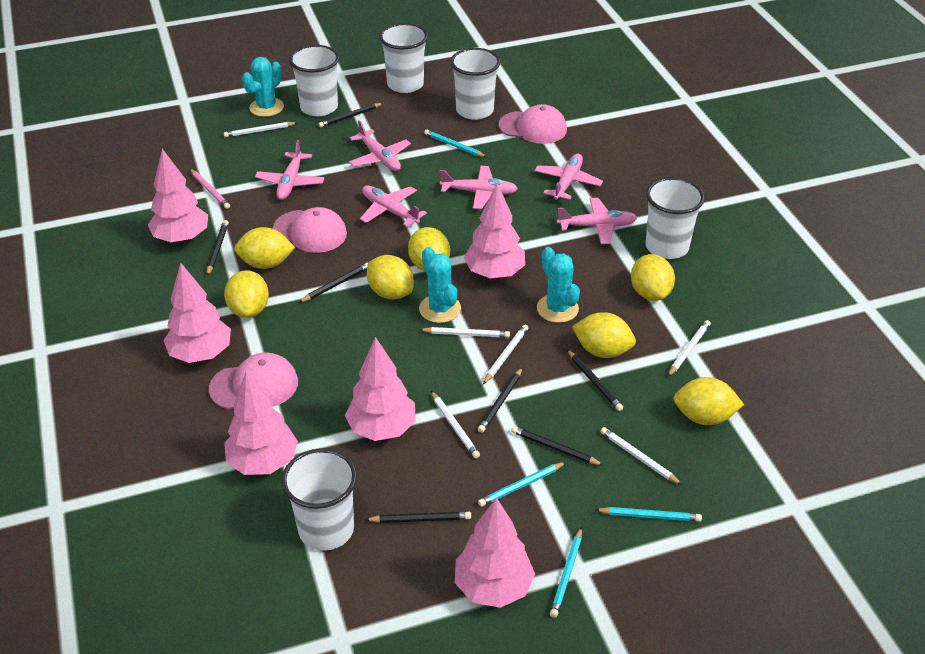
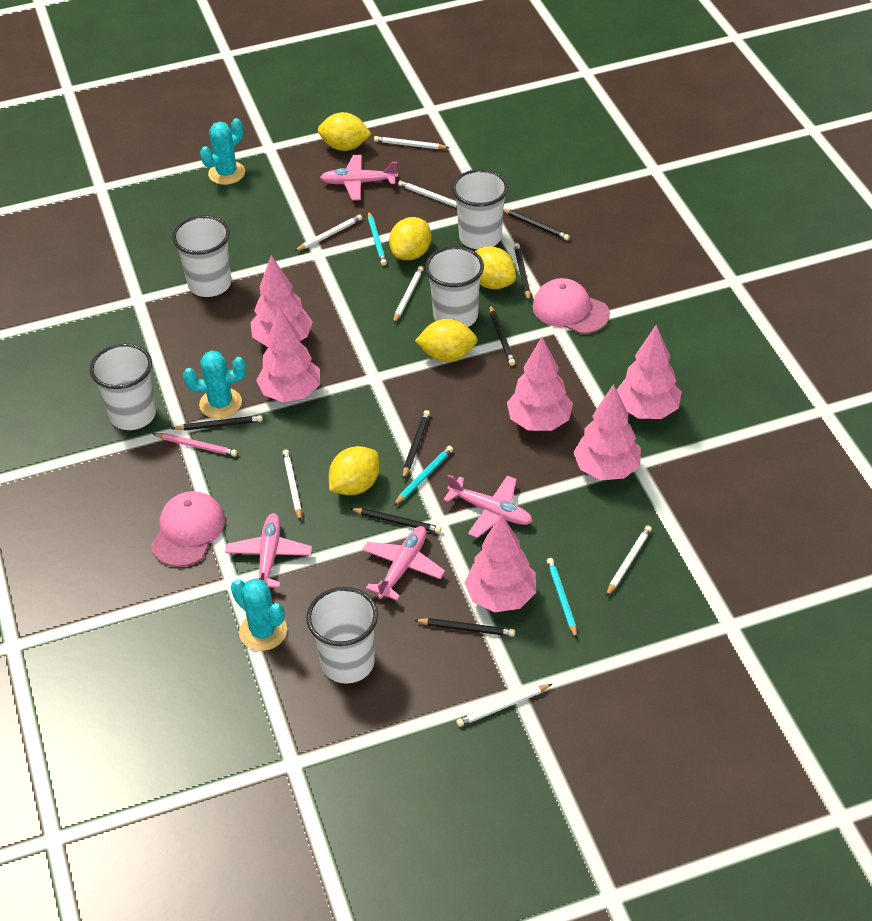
pink cap: [209,352,298,409] [273,207,347,253] [499,104,567,144] = 3 -> [151,491,225,567] [533,278,610,334] = 2
pink plane: [255,140,325,200] [349,120,411,171] [360,186,427,227] [440,166,518,209] [534,154,603,200] [557,198,637,244] = 6 -> [225,513,312,588] [320,155,398,200] [362,526,445,601] [443,475,533,538] = 4
turquoise pencil: [424,130,487,157] [478,462,566,507] [550,527,582,618] [595,507,702,522] = 4 -> [368,211,387,266] [393,446,453,506] [547,558,577,639] = 3
white pencil: [224,122,297,138] [419,327,510,338] [431,391,480,458] [483,325,528,384] [600,427,682,485] [668,320,711,377] = 6 -> [283,450,302,521] [295,214,362,251] [374,136,449,149] [393,266,424,324] [398,180,457,208] [456,684,552,727] [606,526,652,596] = 7
yellow lemon: [224,270,269,318] [234,227,295,269] [367,255,414,299] [408,227,450,271] [572,312,636,358] [631,254,675,301] [674,377,744,425] = 7 -> [318,112,371,151] [329,446,380,495] [389,217,431,260] [415,319,477,362] [475,246,516,289] = 5

